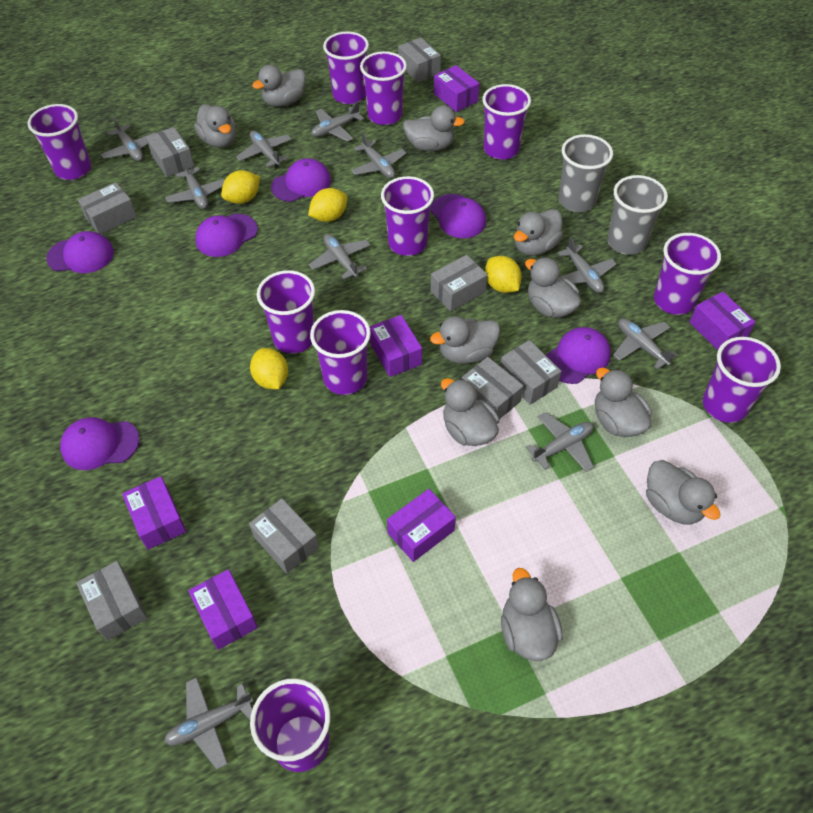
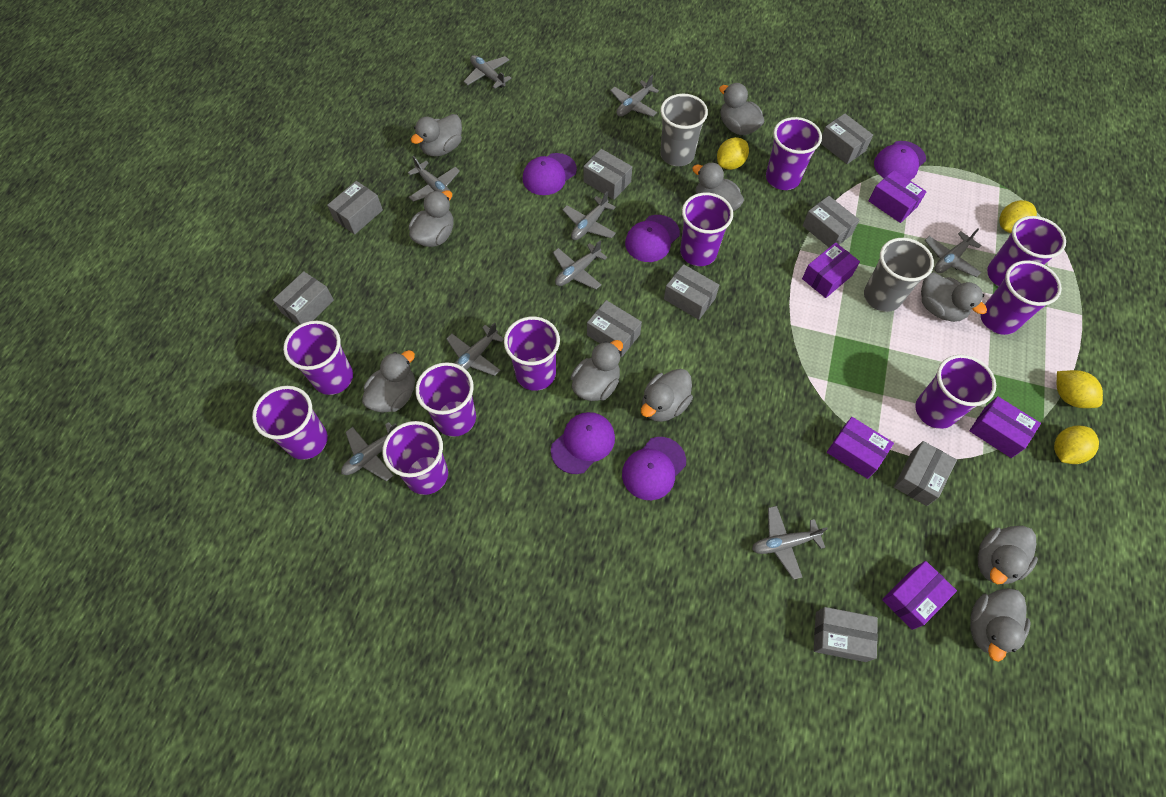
grey box: [76,561,148,641] [78,182,137,234] [146,127,194,177] [249,498,319,574] [398,37,441,82] [431,255,488,312] [462,357,524,419] [500,340,561,405] = 8 -> [273,271,334,325] [327,181,383,234] [583,149,632,200] [587,300,642,357] [664,264,719,320] [802,196,859,247] [814,607,878,662] [821,113,873,164] [894,441,957,506] = 9
grey plane: [101,117,155,161] [164,677,253,769] [165,159,225,209] [236,131,292,167] [309,234,371,279] [311,101,364,142] [351,132,406,178] [526,412,594,472] [558,237,616,293] [613,318,678,369] = 10 -> [341,422,397,481] [408,156,460,202] [446,322,504,376] [463,55,512,89] [553,240,607,290] [563,191,616,240] [610,75,659,117] [752,506,828,580] [925,229,981,277] = 9
purple box: [122,476,186,550] [188,569,258,650] [370,315,422,377] [387,489,456,562] [434,65,480,112] [690,292,755,350] = 6 -> [802,243,860,298] [827,417,894,479] [869,170,927,223] [882,561,957,630] [970,396,1041,458] = 5
purple cap: [46,231,114,273] [60,417,139,470] [195,214,258,257] [271,158,331,202] [430,194,486,238] [546,327,611,384] = 6 -> [523,153,577,195] [551,412,615,474] [622,437,686,500] [625,215,680,262] [874,141,926,180] = 5

